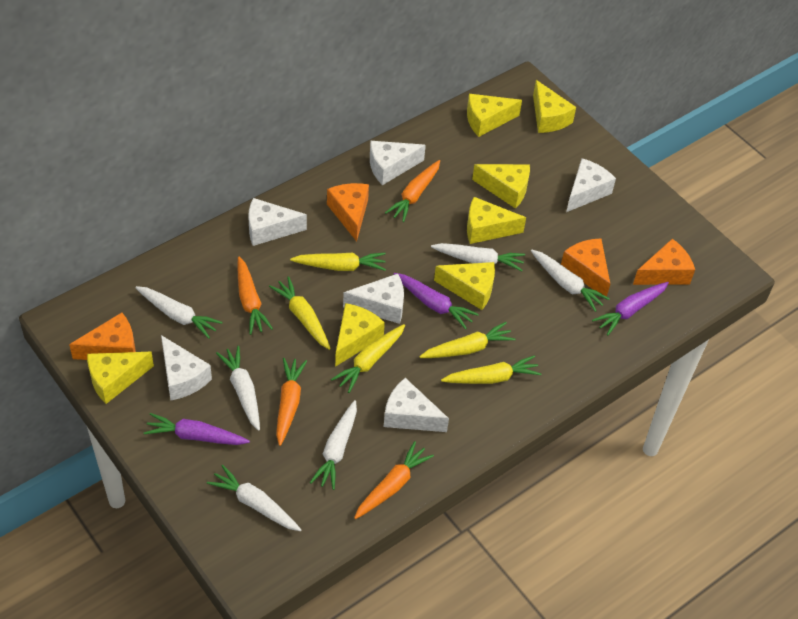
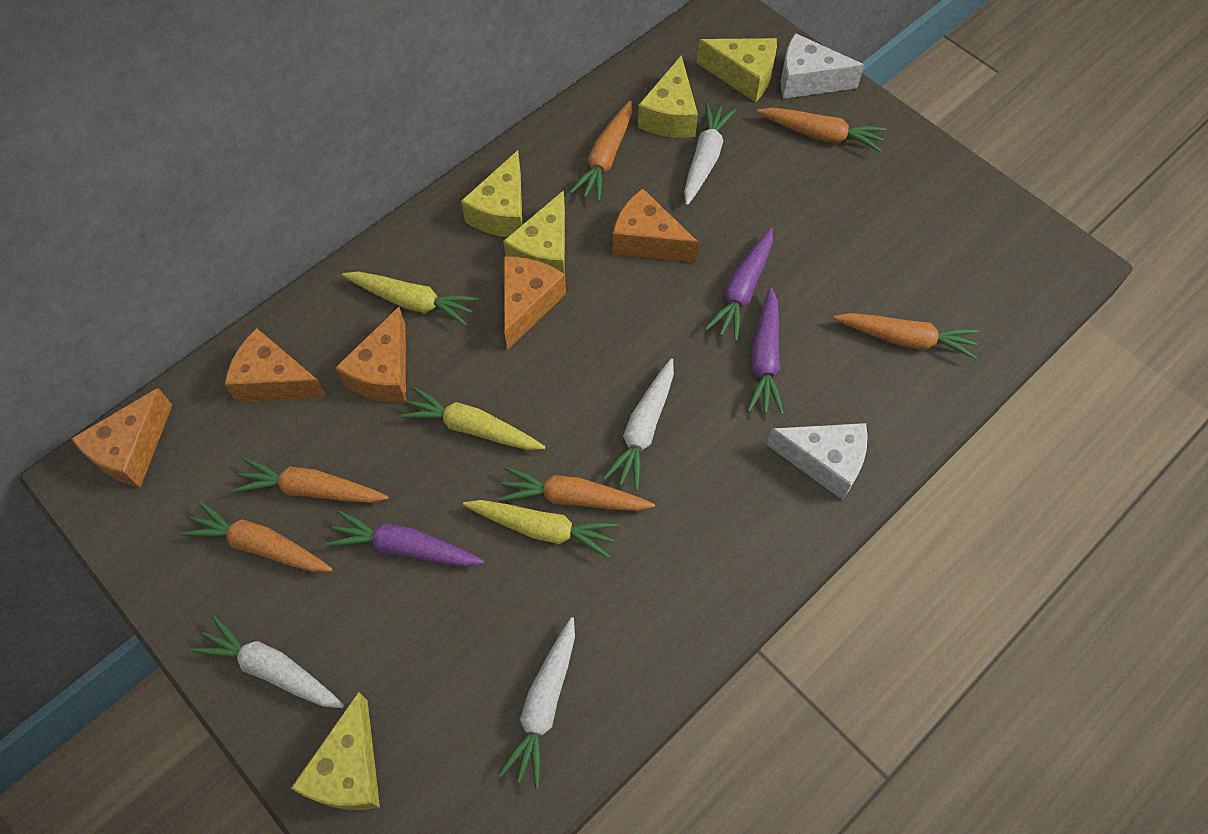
orange carrot: [237,257,273,335] [276,358,307,446] [354,441,434,519] [385,160,440,222] = 4 -> [181,501,332,572] [233,458,388,503] [498,467,655,511] [570,101,632,202] [757,107,887,152] [833,313,979,360] = 6
orange cheese: [69,313,136,360] [327,183,369,242] [561,238,610,297] [633,239,695,285] = 4 -> [71,388,172,488] [224,328,327,402] [335,307,406,403] [504,256,566,350] [612,189,699,262] = 5
white carrot: [135,286,222,339] [207,465,302,531] [216,346,260,431] [310,400,357,490] [431,243,525,271] [531,250,610,312] = 6 -> [191,616,344,708] [498,617,575,789] [603,358,674,491] [684,102,736,205] = 4
white cheese: [161,335,212,400] [248,198,307,246] [343,274,404,324] [370,141,426,185] [384,378,449,432] [566,158,616,212] = 6 -> [766,423,868,500] [781,33,864,99] = 2
yellow carrot: [269,276,331,350] [290,252,386,271] [331,324,405,393] [419,322,516,358] [441,355,541,384] = 5 -> [342,271,478,326] [399,387,545,450] [463,500,619,559] = 3
yellow cheese: [87,352,154,404] [335,303,385,367] [434,262,495,310] [467,94,522,137] [467,197,526,244] [472,164,530,209] [533,80,576,133] = 7 -> [291,692,380,810] [461,150,522,237] [503,190,565,274] [638,55,698,138] [697,38,777,102] = 5

